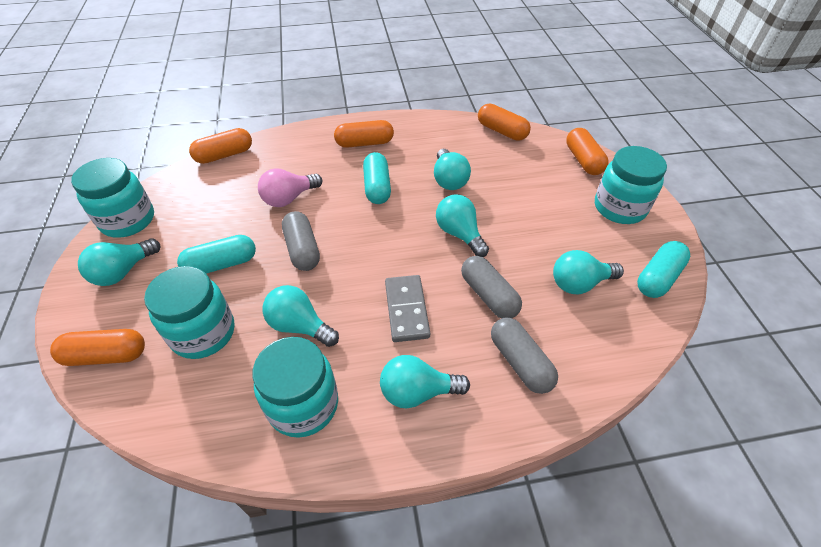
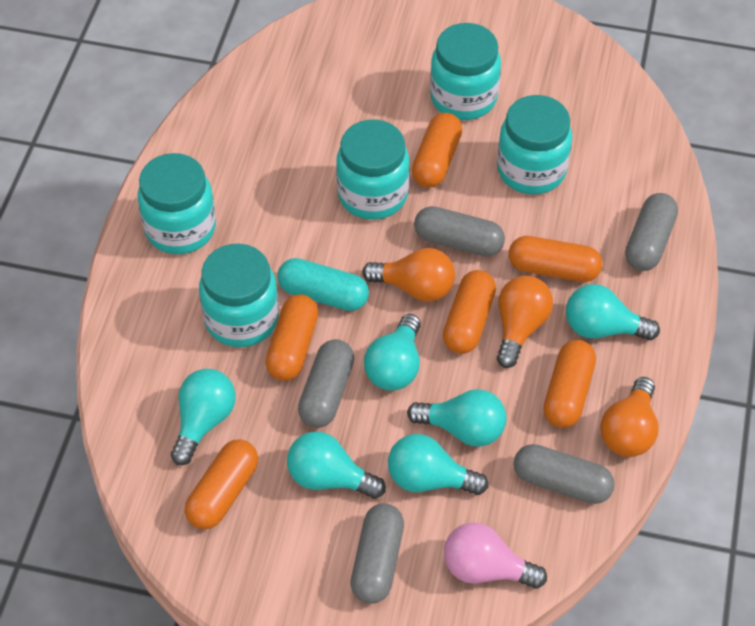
grey capsule: [282,211,320,271] [461,256,522,318] [491,318,558,394] = 3 -> [298,339,354,428] [350,503,404,604] [414,206,505,257] [514,444,615,504] [625,193,678,271] = 5
grey domino: [385,275,430,342] = 1 -> none = 0
orange capsule: [50,329,145,366] [189,128,252,164] [334,120,394,148] [478,104,531,141] [566,128,609,175] = 5 -> [185,439,258,529] [265,294,319,381] [412,113,462,188] [443,270,496,354] [509,236,602,282] [544,340,596,428] = 6
orange light bulb: none = 0 -> [362,248,455,302] [497,276,553,368] [600,377,659,457] = 3
turquoise capsule: [177,235,256,274] [363,152,391,204] [637,241,690,298] = 3 -> [277,258,369,311] = 1
turquoise jar: [71,158,154,237] [144,266,235,359] [252,337,338,438] [595,146,667,224] = 4 -> [138,153,216,254] [199,244,279,347] [336,120,410,220] [430,23,501,120] [497,95,572,194] = 5

